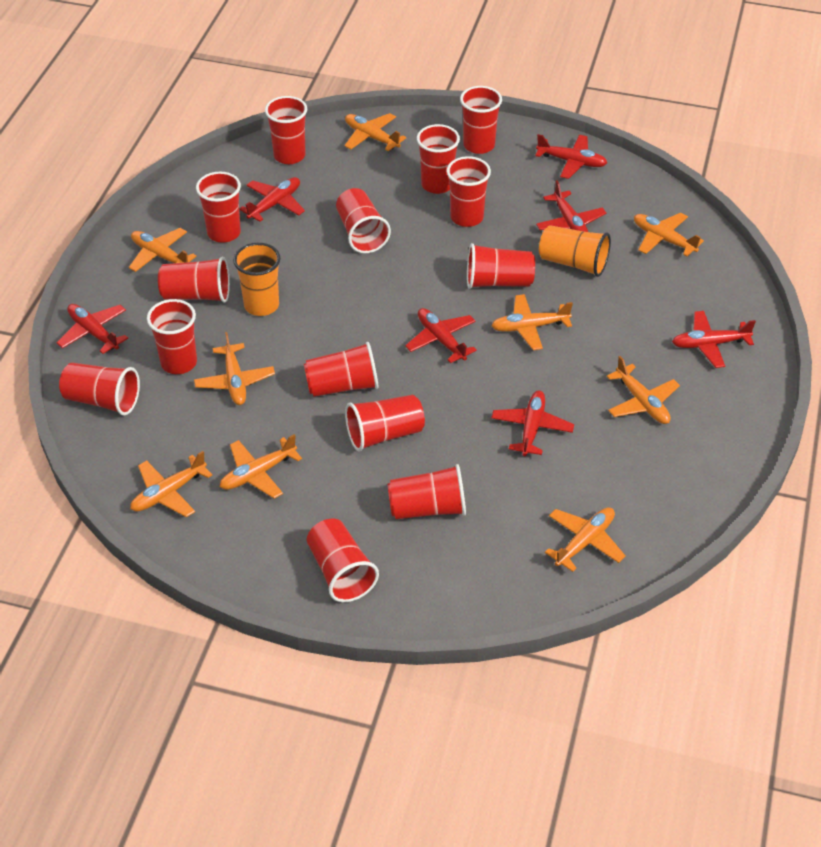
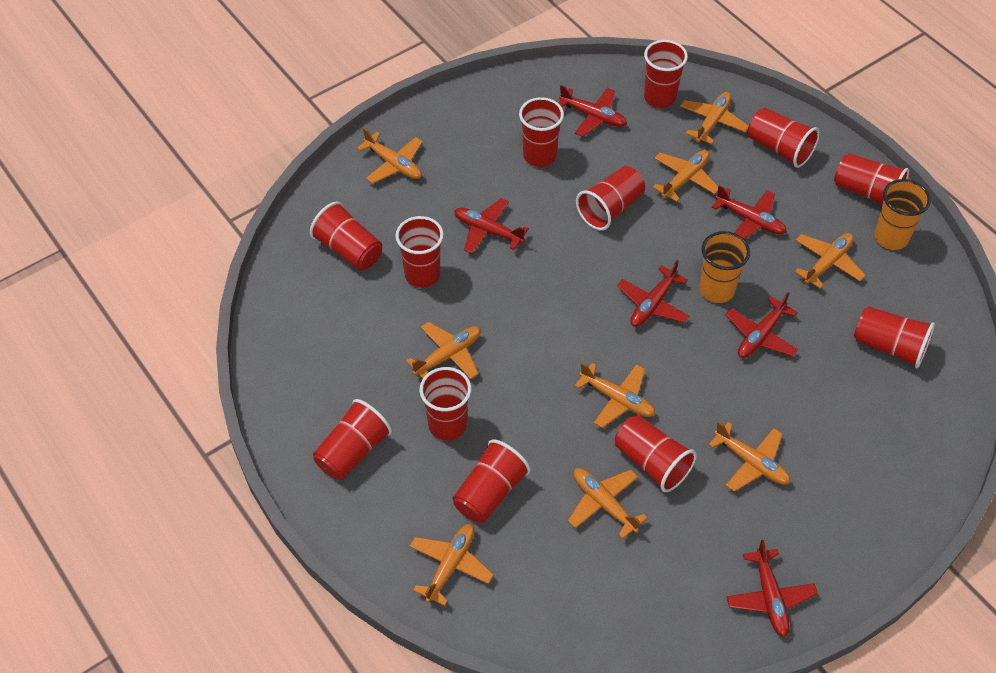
red cup: [59,362,140,416] [147,299,197,374] [158,257,230,303] [196,172,241,243] [265,96,307,164] [304,342,379,397] [307,519,379,602] [336,188,391,253] [345,395,425,452] [387,464,466,519] [417,124,460,194] [447,156,491,227] [460,86,502,154] [467,243,535,289] = 14 -> [310,201,382,271] [313,399,392,480] [396,216,444,288] [419,367,471,441] [453,439,531,523] [519,97,564,167] [576,166,645,231] [615,415,697,492] [644,40,688,108] [748,108,820,168] [834,153,909,205] [854,306,935,368] = 12
red plane: [57,304,128,354] [239,177,305,222] [405,308,477,363] [491,390,574,456] [535,134,607,179] [536,180,606,232] [672,311,756,368] = 7 -> [454,198,529,254] [559,85,627,137] [617,260,690,327] [712,185,787,239] [725,292,798,358] [726,540,818,637] = 6

